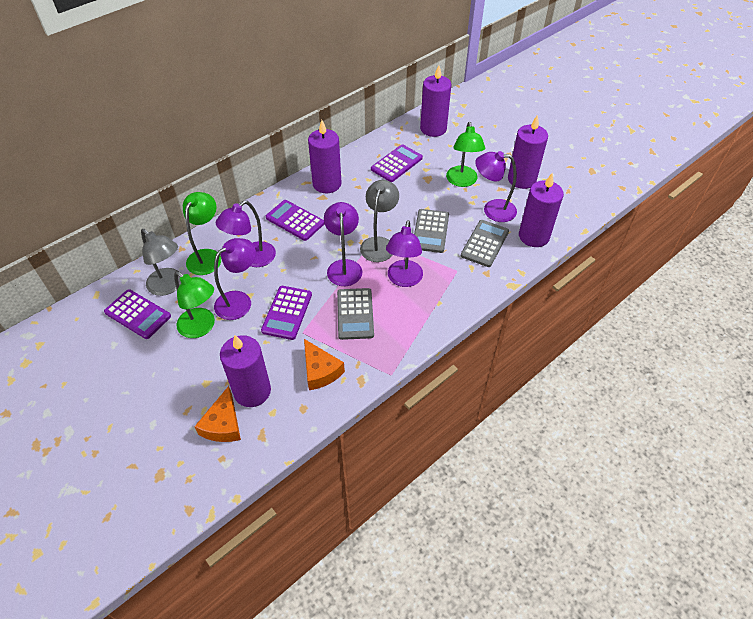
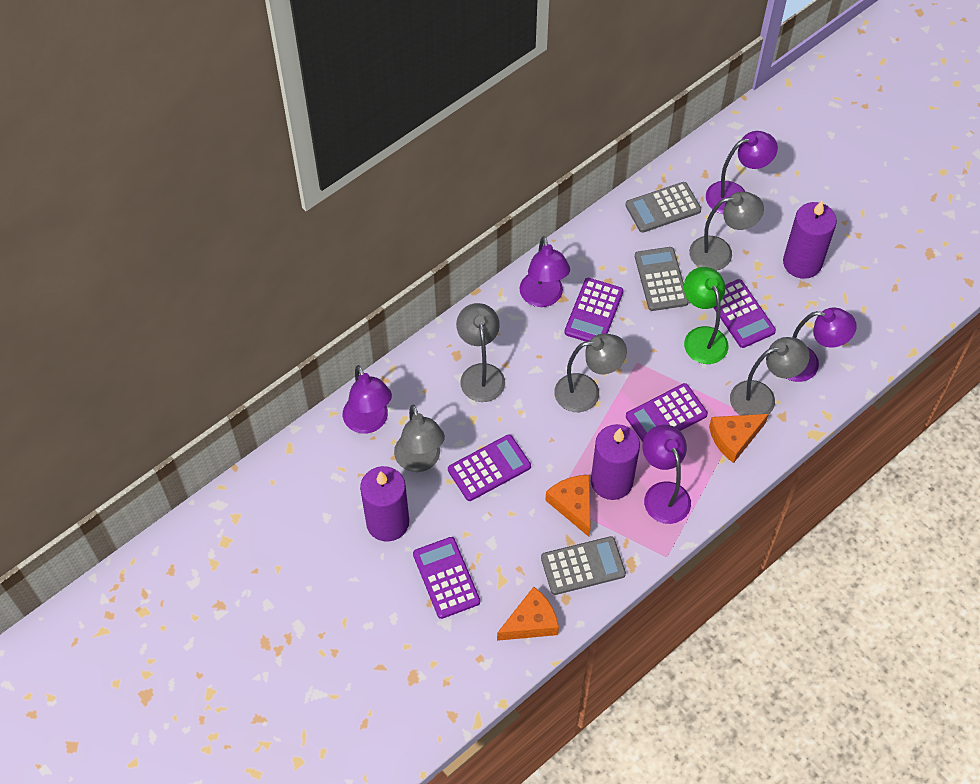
green lamp: [174,271,215,338] [183,192,221,275] [446,122,485,187] = 3 -> [684,267,729,364] = 1
grey lamp: [141,229,181,296] [360,180,399,262] = 2 -> [394,405,445,472] [456,303,505,402] [554,333,627,412] [689,191,764,271] [730,337,810,415] = 5
orange cheese: [194,386,241,442] [304,339,345,390] = 2 -> [497,587,559,641] [545,475,591,537] [709,414,769,463] = 3
purple calculator: [104,289,171,339] [261,286,312,340] [266,200,324,241] [371,144,423,182] = 4 -> [413,537,480,619] [448,434,531,501] [564,278,624,342] [626,383,708,442] [713,279,776,348] = 5
purple candle: [220,335,271,407] [308,120,342,194] [420,65,452,137] [508,115,548,189] [519,173,564,247] = 5 -> [360,466,409,542] [591,424,640,500] [783,201,837,279] = 3

